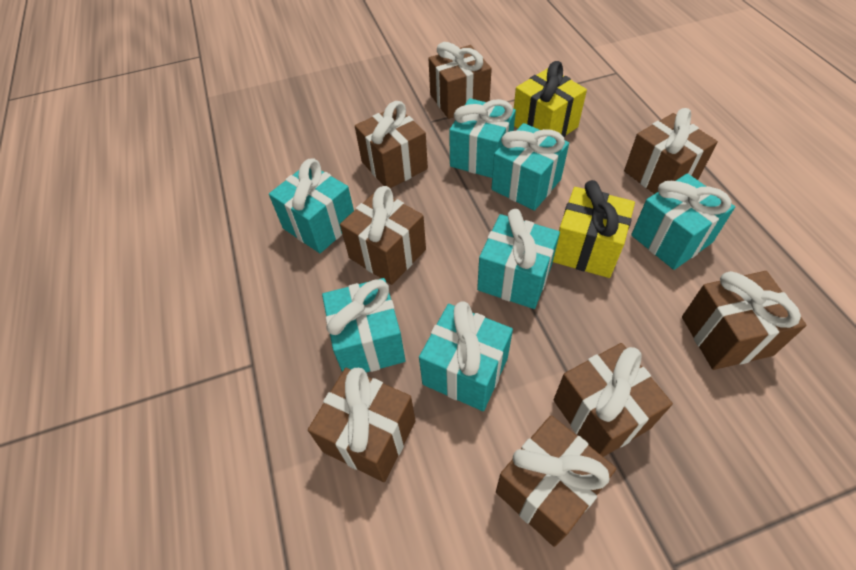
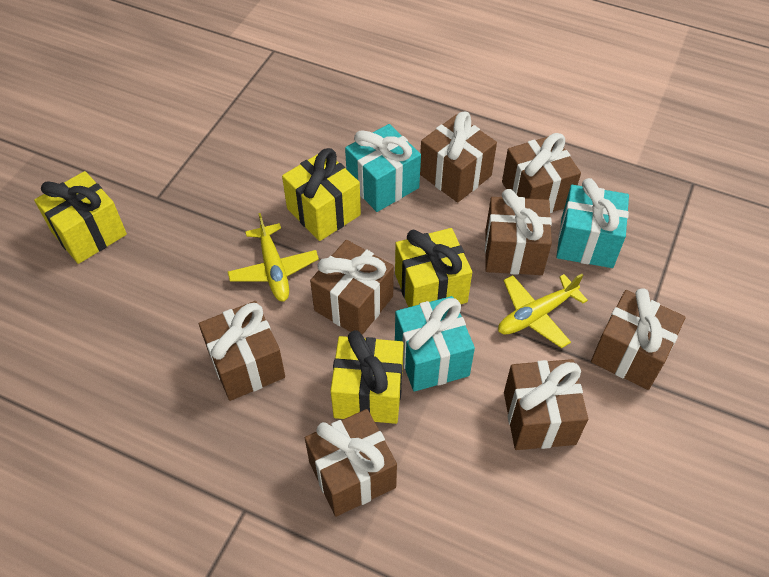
turquoise gift: [269,159,354,253] [322,278,405,373] [419,301,513,411] [449,98,516,178] [477,209,560,309] [491,123,569,211] [631,173,735,270] = 7 -> [345,124,421,212] [395,296,475,392] [556,178,629,268] = 3
yellow gift: [514,61,587,137] [553,180,635,278] = 2 -> [34,171,127,264] [282,148,361,241] [330,330,404,424] [395,228,472,307] = 4
yellow plane: none = 0 -> [228,213,319,301] [498,274,588,348] = 2

